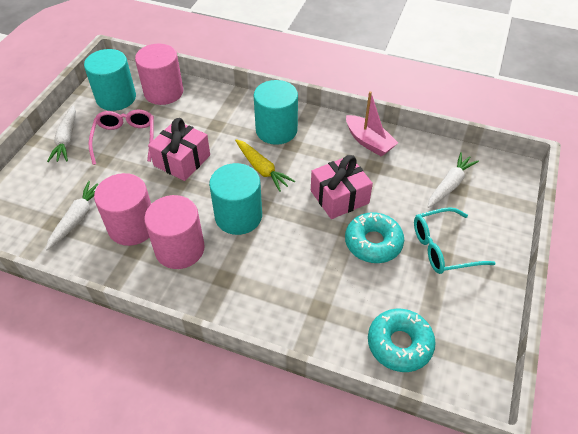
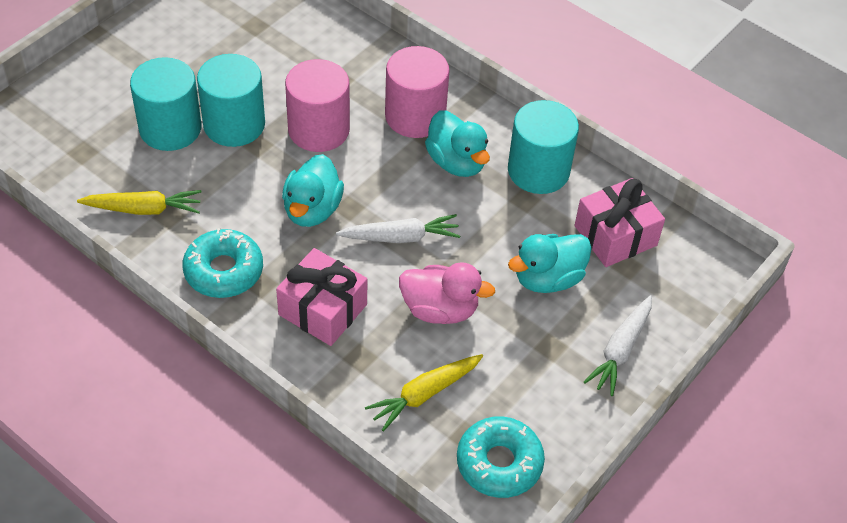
pink boat: [346,91,398,157] = 1 -> none = 0
pink cylinder: [94,173,151,246] [135,44,183,105] [144,195,205,269] = 3 -> [285,59,350,152] [385,46,450,138] = 2
pink duck: none = 0 -> [399,262,495,324] = 1
pink glasses: [89,110,154,165] = 1 -> none = 0
turquoise duck: none = 0 -> [282,154,344,227] [425,111,490,177] [508,234,592,293] = 3
turquoise glasses: [414,207,496,274] = 1 -> none = 0
white carrot: [45,181,98,250] [47,105,76,162] [428,152,479,208] = 3 -> [336,214,460,243] [584,295,652,396] = 2
yellow carrot: [235,139,295,192] = 1 -> [77,190,201,215] [365,354,483,431] = 2

